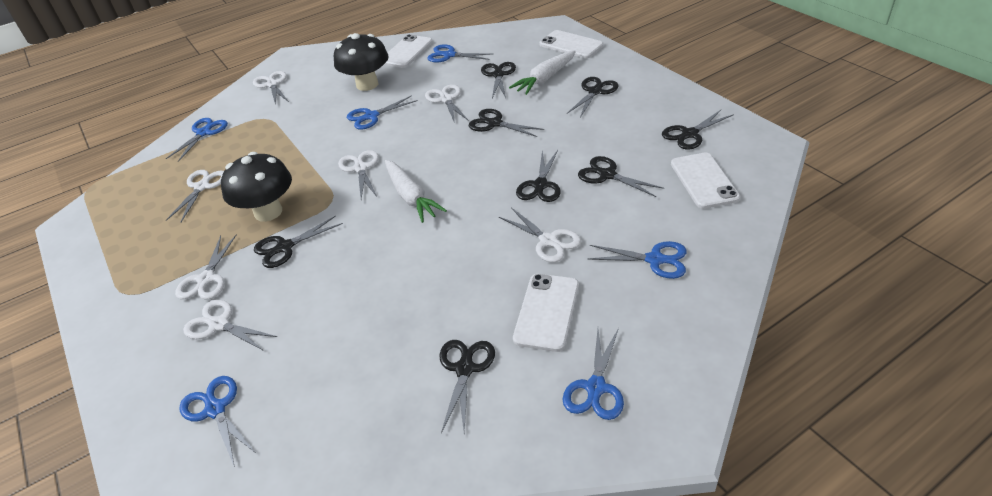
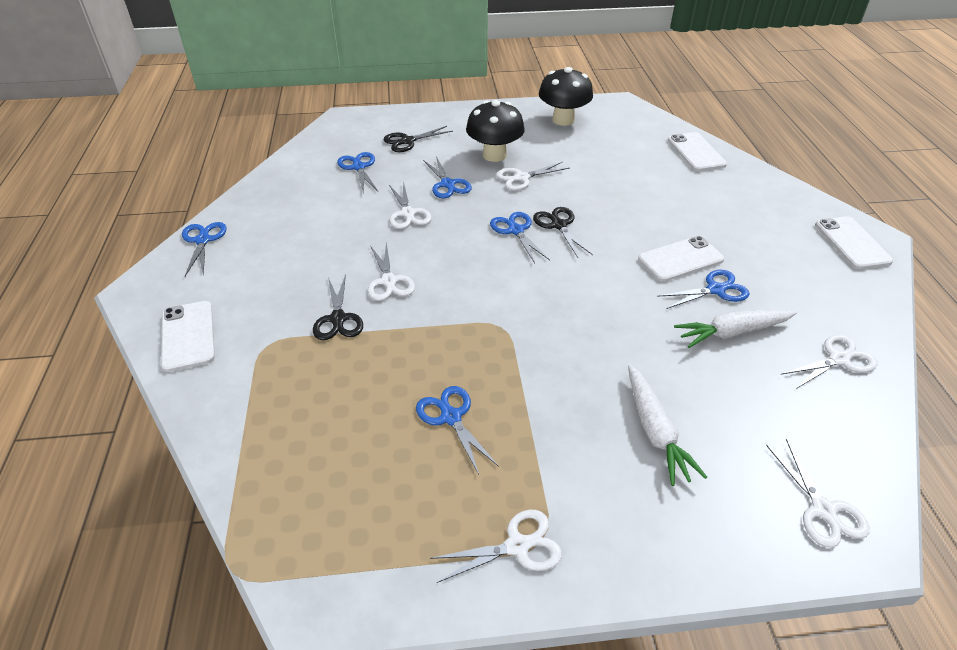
black scissors: [254,215,343,268] [440,340,495,433] [469,109,544,137] [481,62,516,98] [516,150,561,202] [567,77,618,117] [578,156,664,197] [662,109,734,150] = 8 -> [313,274,363,340] [384,126,453,152] [533,207,593,258] = 3
white scissors: [166,170,224,222] [175,234,237,300] [183,300,277,351] [253,71,289,105] [338,150,379,199] [425,84,469,123] [499,208,581,262] = 7 -> [368,242,415,301] [389,183,432,229] [430,510,562,583] [496,162,569,191] [766,439,870,548] [782,334,877,389] = 6

